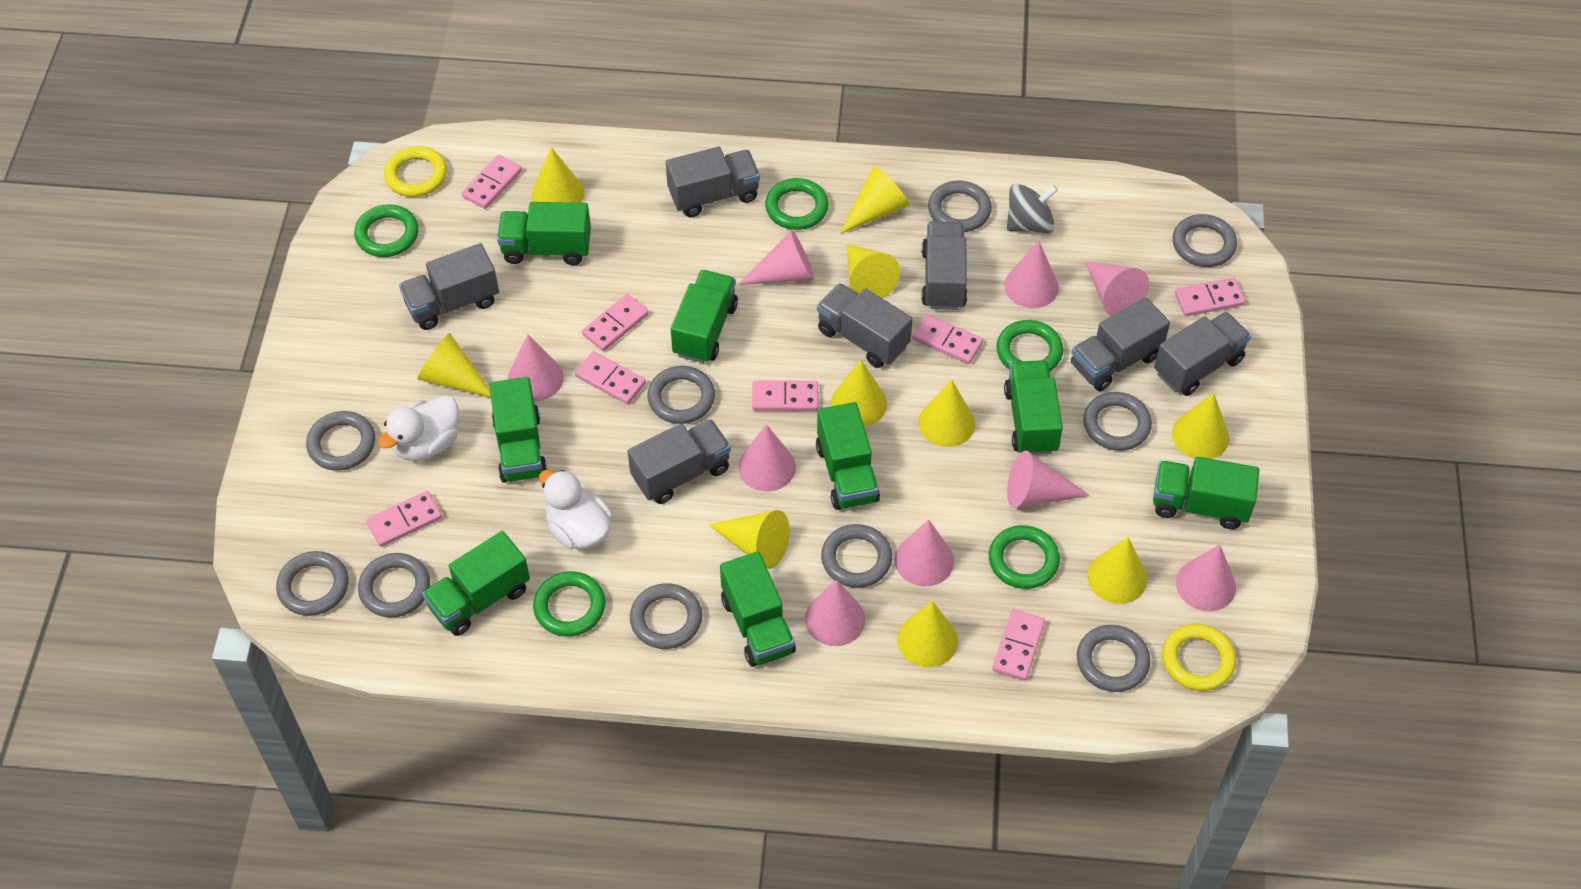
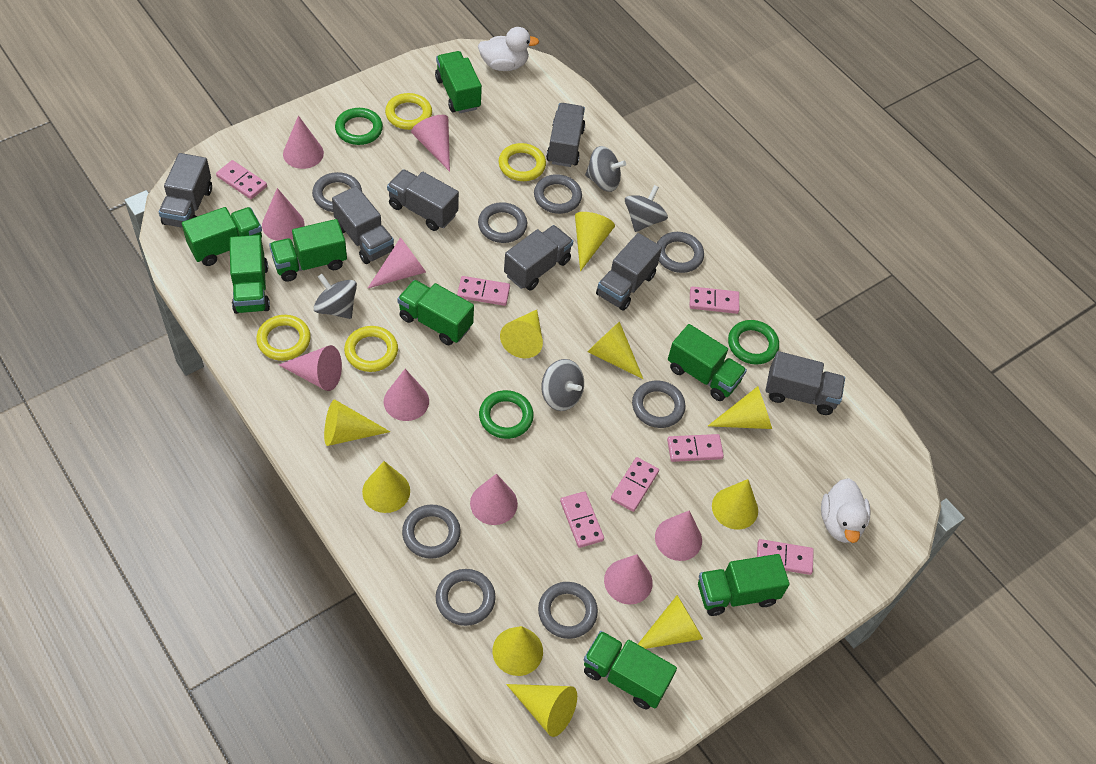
green ring: [354,204,419,257] [533,571,605,637] [765,178,829,230] [989,525,1060,589] [996,320,1063,372] = 5 -> [335,108,383,145] [479,390,534,439] [728,320,779,365] = 3
grey ring: [276,551,349,616] [306,411,375,471] [358,553,430,618] [630,583,702,649] [648,366,715,424] [821,524,892,588] [928,180,992,232] [1077,625,1150,692] [1083,392,1152,451] [1173,214,1237,267] = 10 -> [312,172,362,212] [402,505,461,559] [436,569,496,626] [478,202,527,243] [534,174,582,214] [538,582,598,639] [632,380,686,428] [657,232,704,273] = 8
grey spinning top: [1007,184,1058,233] = 1 -> [314,274,357,319] [541,359,584,411] [585,146,626,192] [625,185,668,232] = 4
pink domino: [366,491,442,547] [461,155,522,209] [575,351,646,404] [582,294,649,351] [752,381,818,411] [912,314,983,364] [992,609,1045,681] [1175,278,1245,316] = 8 -> [216,160,267,199] [457,276,510,306] [560,491,604,548] [611,457,659,512] [667,434,724,462] [690,286,739,314] [757,539,814,575] = 7
yellow ring: [384,146,447,197] [1162,624,1236,691] = 2 -> [256,315,311,361] [344,326,398,372] [385,93,432,130] [499,143,546,181] = 4

